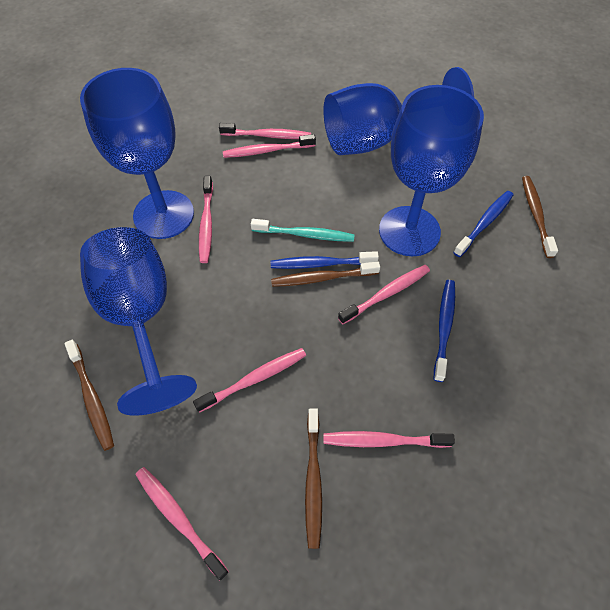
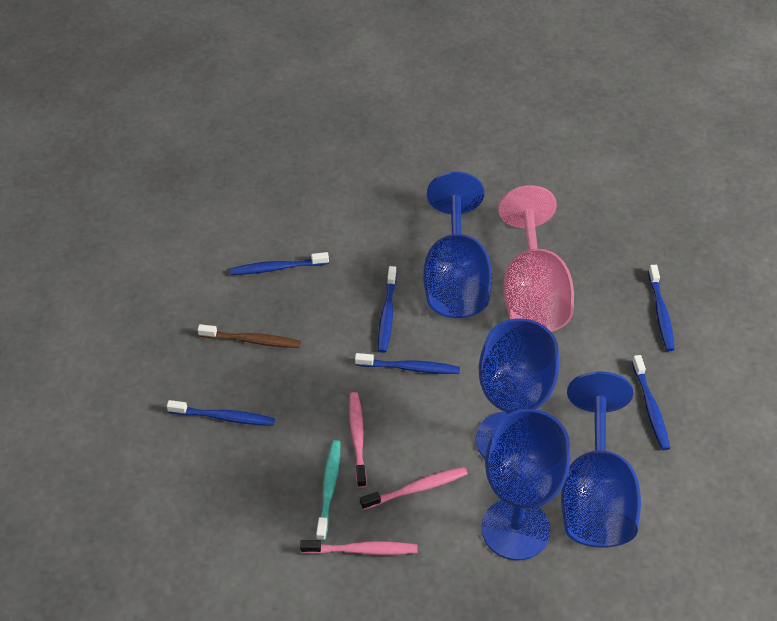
blue toothbrush: [271,251,379,269] [434,280,455,382] [453,191,513,257] = 3 -> [167,400,275,426] [230,252,329,275] [355,353,460,374] [378,266,397,353] [632,355,670,450] [648,265,675,351] = 6
brown toothbrush: [65,340,114,451] [271,261,380,287] [305,408,322,549] [522,176,558,258] = 4 -> [198,324,301,348] = 1
pink goblet: none = 0 -> [498,185,574,332] = 1
pink toothbrush: [136,467,229,580] [193,348,306,413] [199,176,213,263] [219,123,311,139] [223,134,316,158] [324,431,455,448] [338,265,430,324] = 7 -> [300,540,417,555] [349,392,367,488] [360,467,467,510] = 3

